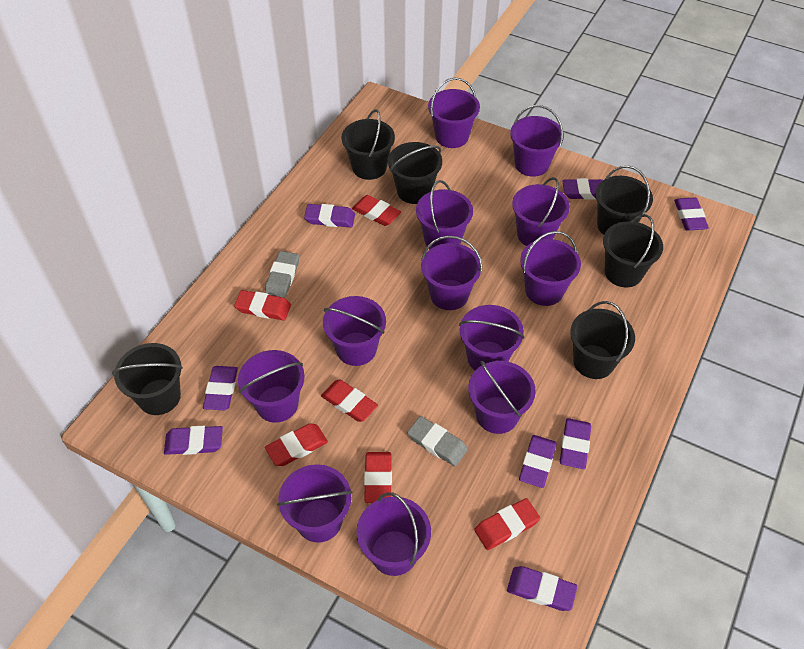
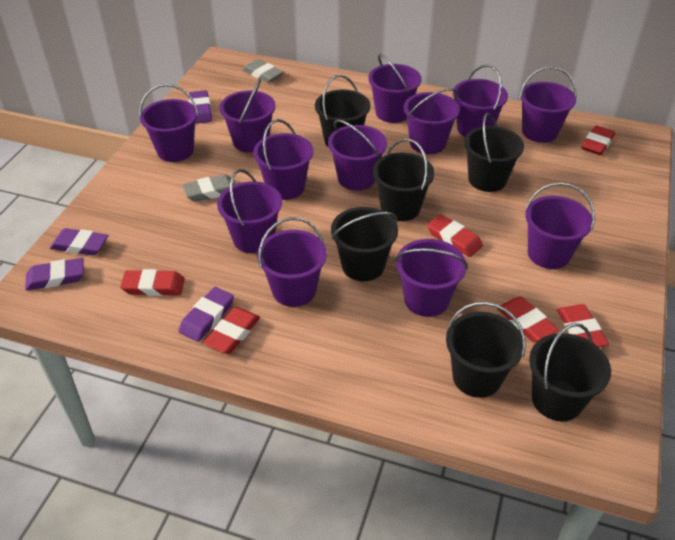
purple eraser: [164,426,223,455] [203,366,238,411] [304,204,355,227] [507,566,577,611] [519,435,557,488] [560,418,591,469] [562,178,603,200] [674,197,709,231] = 8 -> [25,258,84,291] [50,228,109,256] [179,287,234,342] [188,90,212,124] = 4

